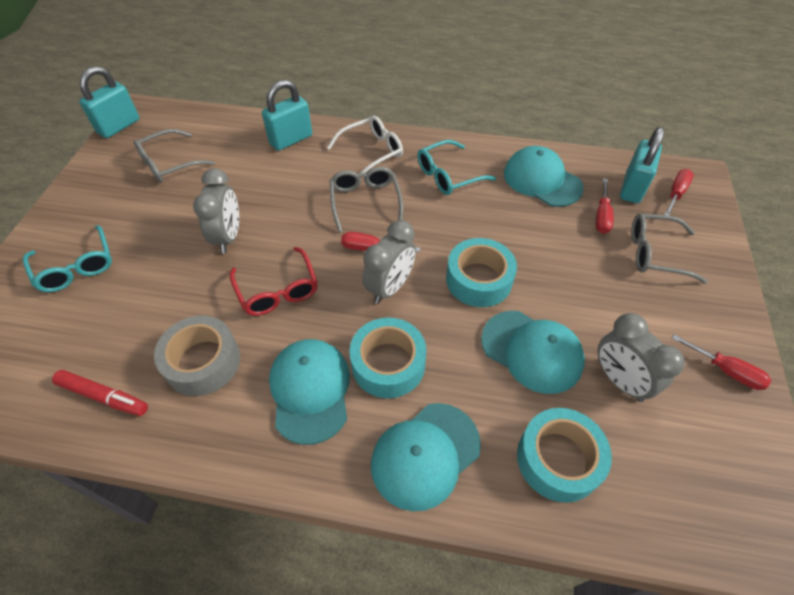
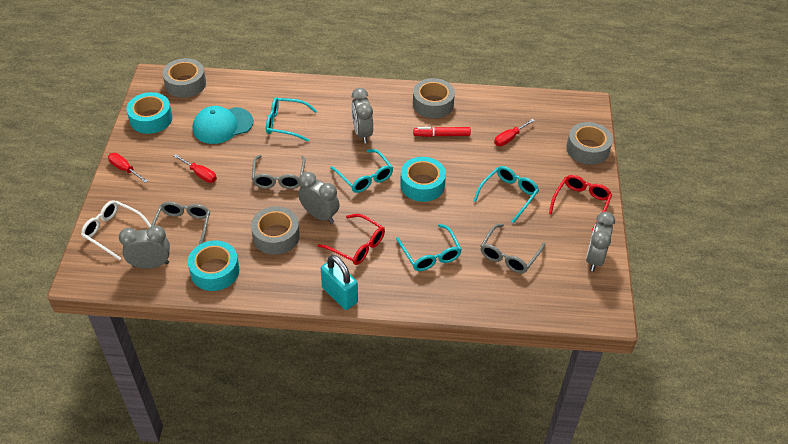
grey clock: [193,168,239,253] [362,220,416,304] [597,313,685,402] = 3 -> [119,225,170,269] [298,172,339,224] [351,88,373,143] [586,211,615,271] = 4
grey tape: [154,315,240,396] = 1 -> [162,58,206,98] [251,206,300,255] [413,78,455,118] [566,122,613,165] = 4
red glasses: [229,247,318,316] = 1 -> [318,214,385,265] [549,175,612,230] = 2
red screwdriver: [341,232,421,252] [596,178,614,234] [664,169,694,216] [672,334,771,390] = 4 -> [108,153,148,183] [174,154,217,183] [494,119,535,146] = 3
turquoise cap: [269,339,350,445] [371,403,481,511] [481,311,585,394] [504,146,584,207] = 4 -> [193,106,253,144] = 1
turquoise glasses: [23,225,112,292] [417,140,496,195] = 2 -> [266,98,317,142] [330,149,393,193] [396,224,462,271] [473,166,539,223] = 4
turquoise padlock: [79,66,139,138] [262,80,312,151] [620,127,664,203] = 3 -> [321,255,358,310] = 1

